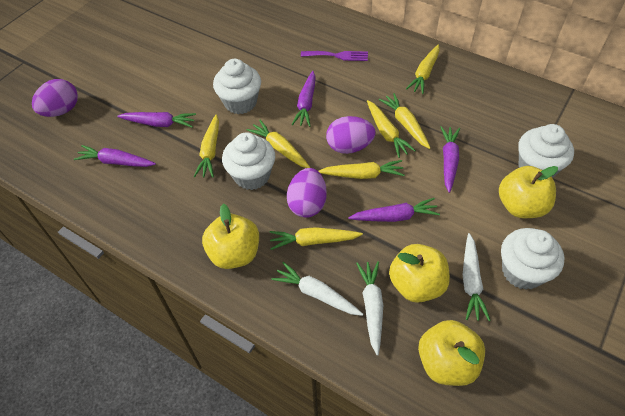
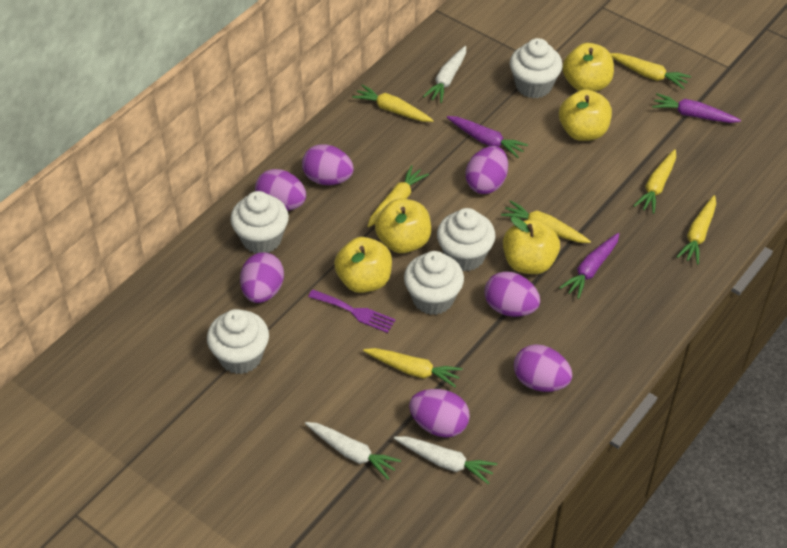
purple carrot: [74,145,156,167] [117,112,196,127] [291,71,316,127] [348,198,440,222] [441,126,460,193] = 5 -> [447,116,528,158] [559,233,619,299] [652,94,741,123] = 3
purple egg: [32,79,78,117] [287,168,327,218] [326,116,376,154] = 3 -> [240,252,284,303] [255,169,306,211] [302,144,354,185] [409,389,470,437] [466,146,508,194] [485,271,540,317] [514,344,572,392] = 7
white cupcake: [213,59,261,114] [222,132,275,190] [501,228,564,290] [518,124,574,178] = 4 -> [207,309,269,374] [230,191,289,253] [404,251,464,315] [437,208,496,271] [510,38,563,98] = 5
yellow apple: [202,204,259,269] [389,244,450,303] [418,320,485,386] [499,166,558,218] = 4 -> [334,237,392,293] [375,199,431,253] [503,217,560,274] [559,89,612,141] [563,43,614,92] = 5

